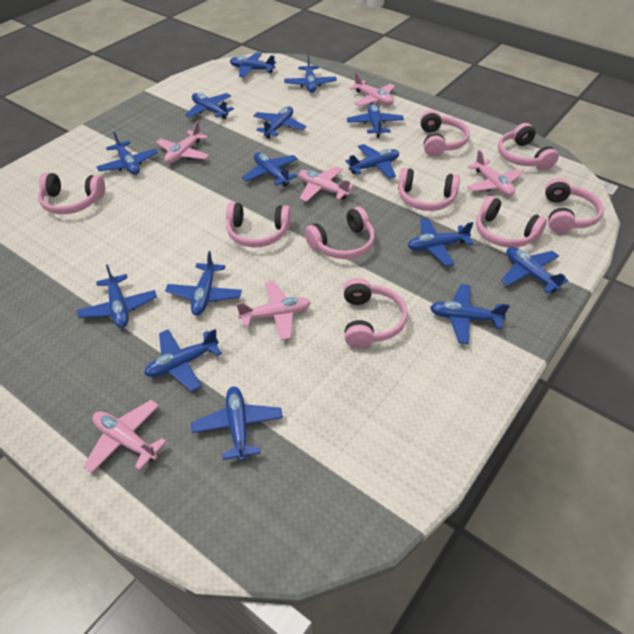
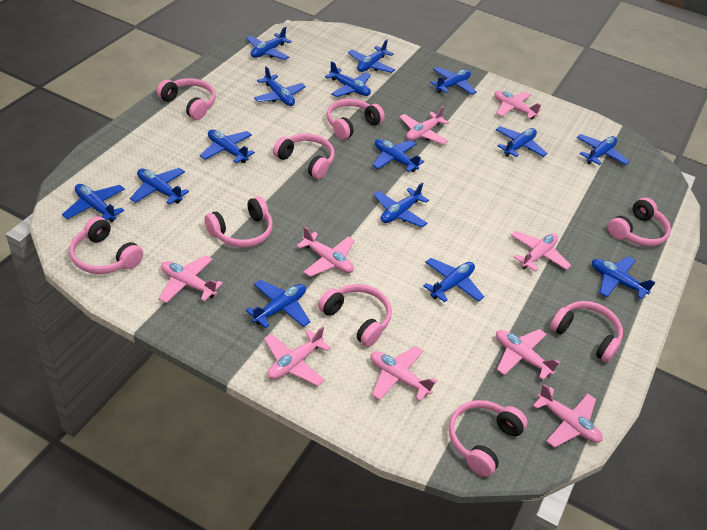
pink plane: [83,400,166,473] [156,121,209,163] [236,281,311,340] [299,166,354,202] [349,73,395,106] [467,150,523,196] = 6 -> [159,255,223,303] [264,326,331,386] [296,227,355,277] [371,346,437,401] [399,106,449,144] [494,90,542,119] [496,329,560,380] [511,231,571,272] [533,384,603,448] = 9

